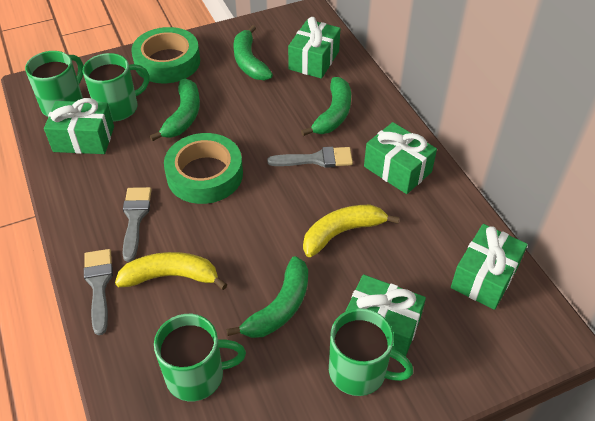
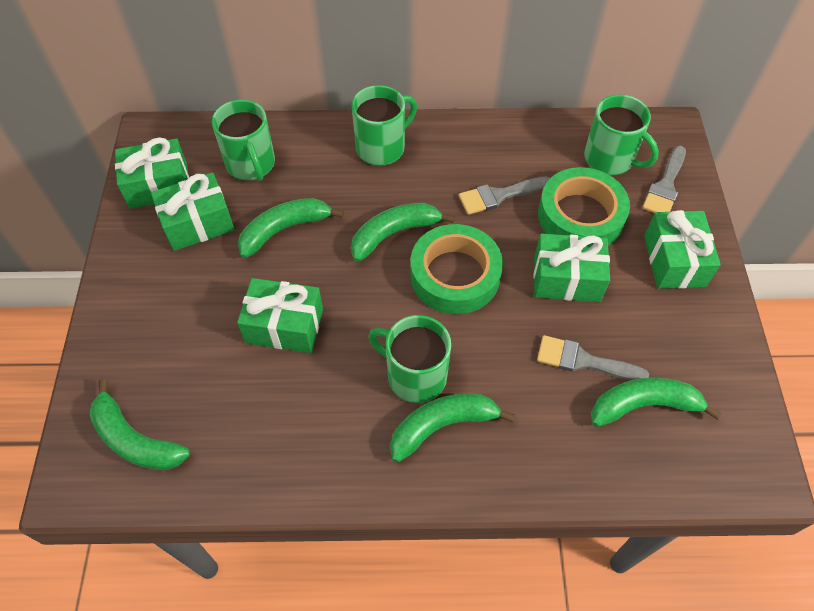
green banana: [149,79,200,141] [226,256,308,338] [233,25,273,80] [301,77,351,136] = 4 -> [90,379,190,470] [238,198,344,258] [351,203,455,262] [390,393,515,462] [591,378,721,427] = 5
yellow banana: [115,252,228,290] [303,205,399,257] = 2 -> none = 0

